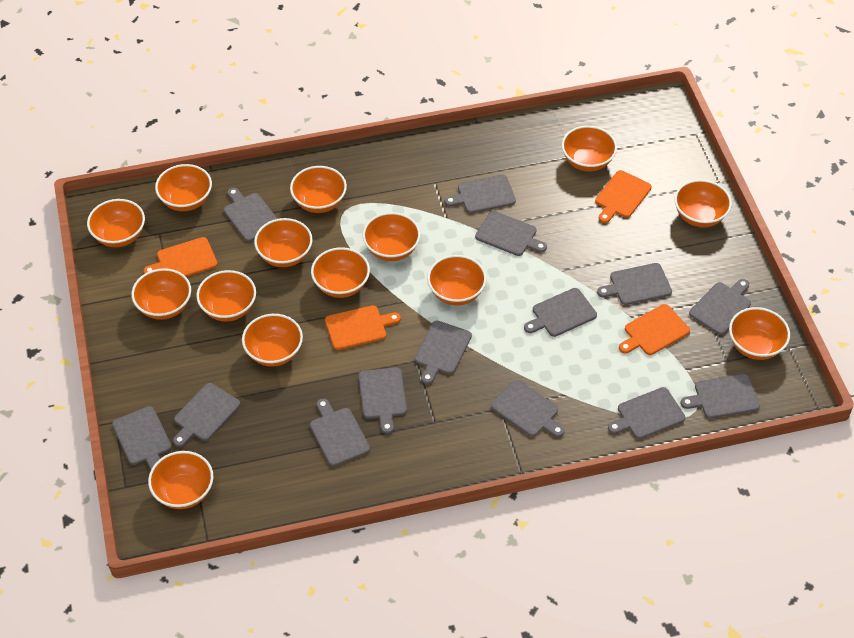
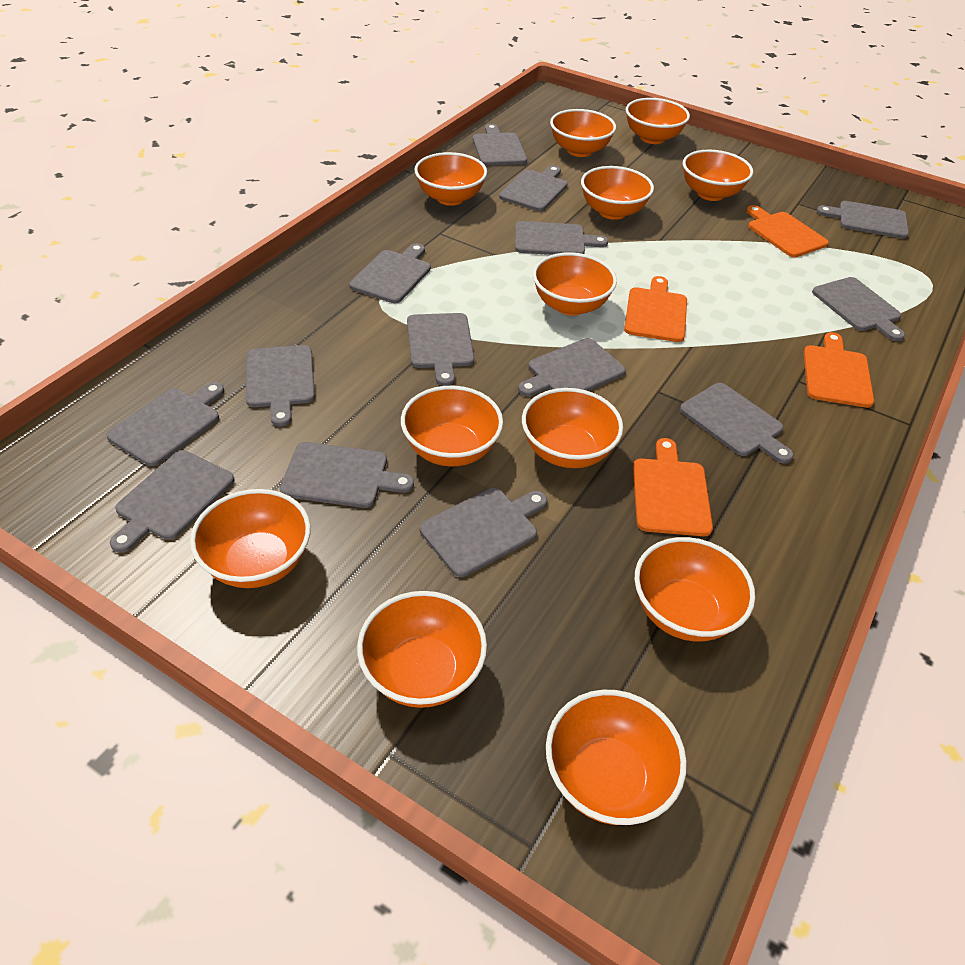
orange bowl: [87,199,145,247] [131,268,191,320] [148,451,213,509] [155,164,212,211] [196,270,256,322] [242,314,303,367] [254,218,313,267] [290,166,347,213] [311,247,370,298] [363,212,420,261] [427,255,487,305] [562,126,617,171] [674,179,732,227] [729,307,790,360] = 14 -> [190,489,311,588] [357,591,487,708] [401,386,503,467] [414,152,487,206] [522,388,623,468] [533,252,617,316] [546,690,687,825] [550,109,616,157] [581,166,654,220] [626,98,690,144] [634,537,755,641] [683,150,753,201] = 12

